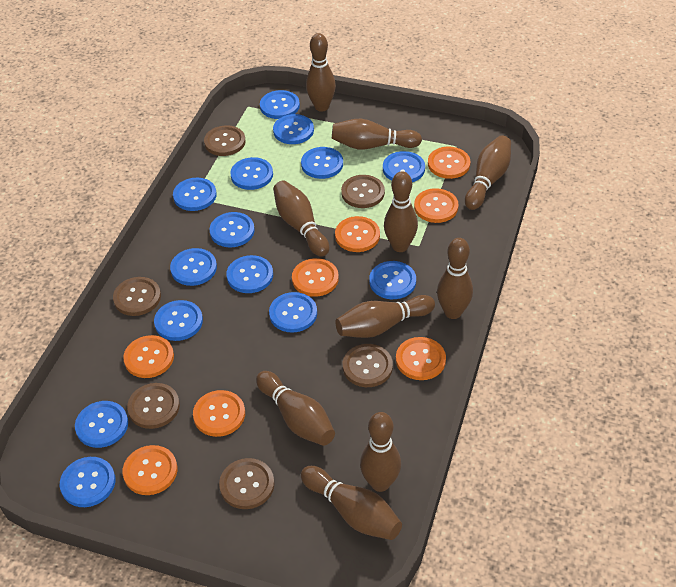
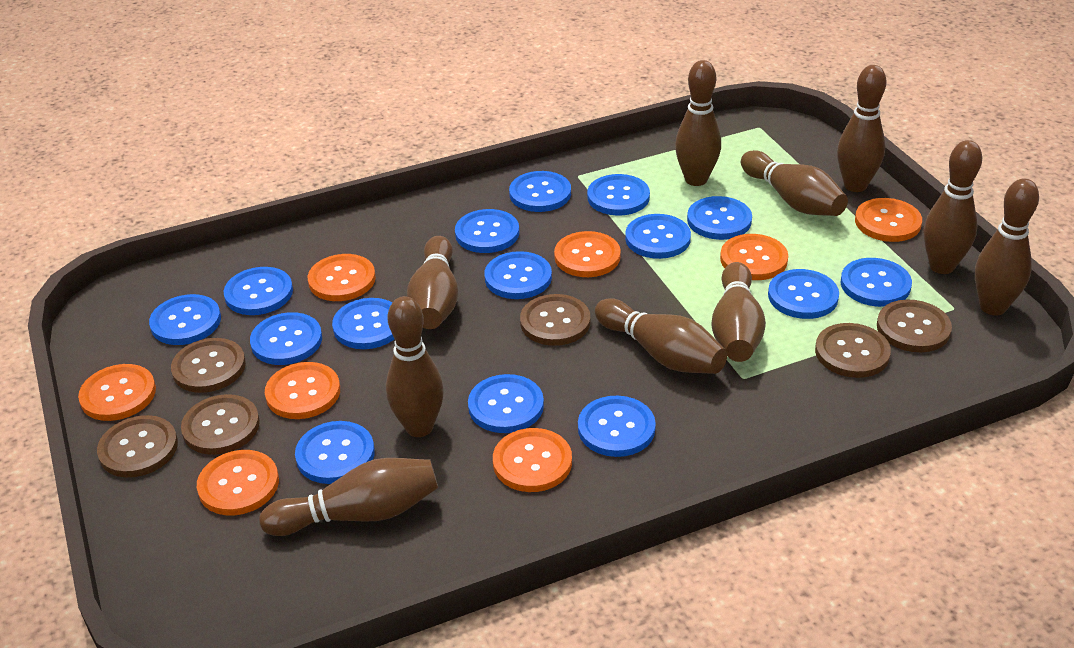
blue button: [60,457,116,507] [75,401,128,448] [154,300,203,341] [170,248,217,286] [173,178,217,211] [210,212,255,247] [226,255,273,293] [230,157,273,190] [260,90,300,119] [269,292,317,333] [273,114,314,144] [301,147,343,179] [369,261,416,299] [383,151,425,182] = 14 -> [149,294,221,345] [224,267,293,315] [250,312,322,365] [295,421,375,484] [332,298,394,349] [455,209,519,253] [468,374,544,433] [484,251,552,299] [509,171,571,212] [578,396,656,457] [587,174,650,216] [625,214,691,259] [687,196,752,240] [768,269,839,319] [841,258,912,307] = 15

